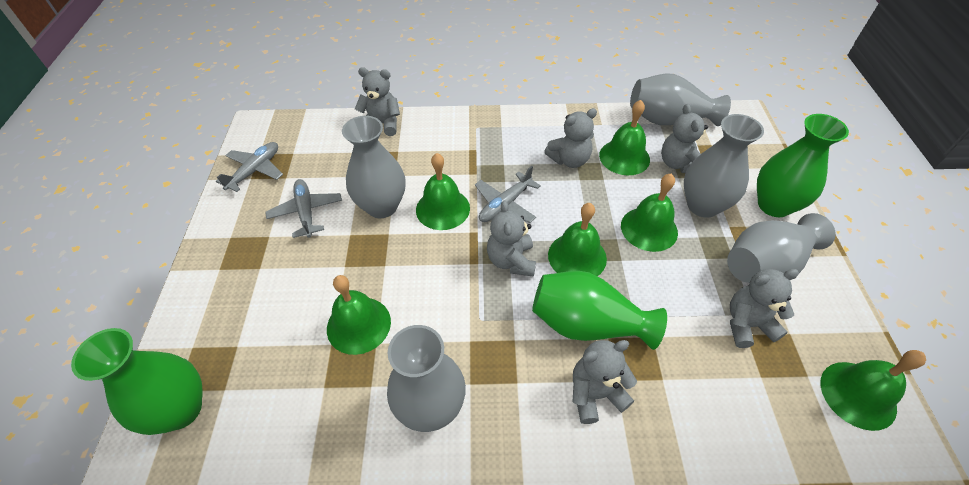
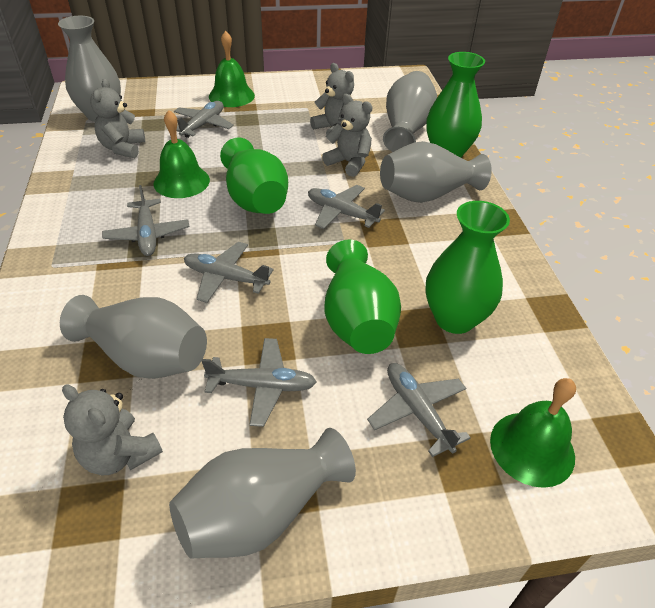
green bell: [327,275,391,355] [416,153,470,230] [548,203,607,276] [599,100,650,175] [621,174,678,252] [820,350,926,431] = 6 -> [153,110,210,198] [209,31,255,107] [490,378,576,488] = 3
green vase: [71,328,203,435] [532,271,667,350] [757,114,849,217] = 3 -> [220,137,288,214] [325,240,401,354] [426,52,485,158] [426,201,510,334] = 4
grey plane: [216,142,283,192] [265,179,342,238] [475,166,541,223] = 3 -> [102,185,189,256] [174,101,234,138] [184,242,274,303] [202,338,317,427] [308,185,385,229] [367,363,471,457] = 6
grey teddy bear: [355,67,400,136] [487,200,536,277] [544,108,597,168] [573,340,637,424] [661,104,708,173] [730,269,799,348] = 6 -> [62,384,163,475] [90,79,145,158] [310,63,354,136] [322,94,373,177] = 4

